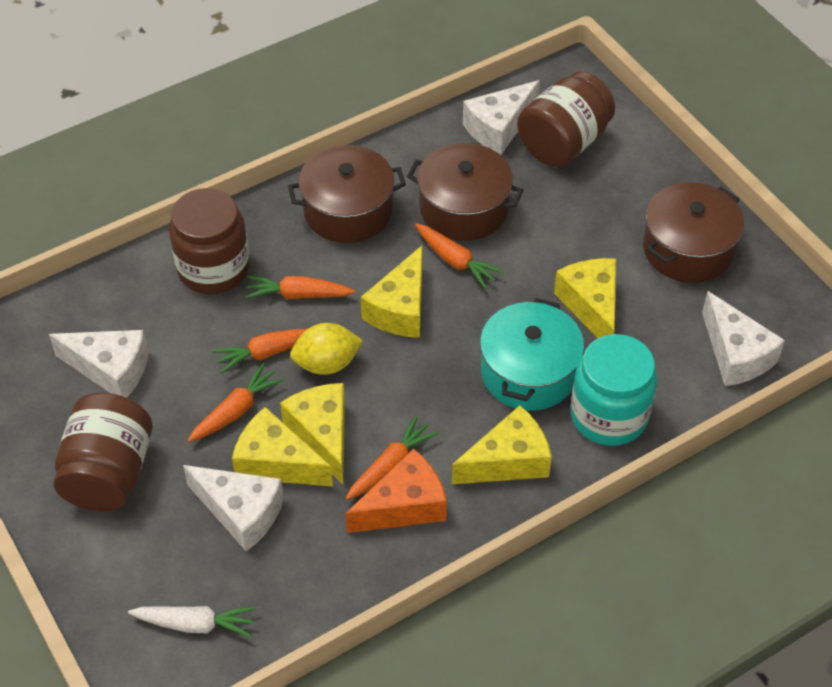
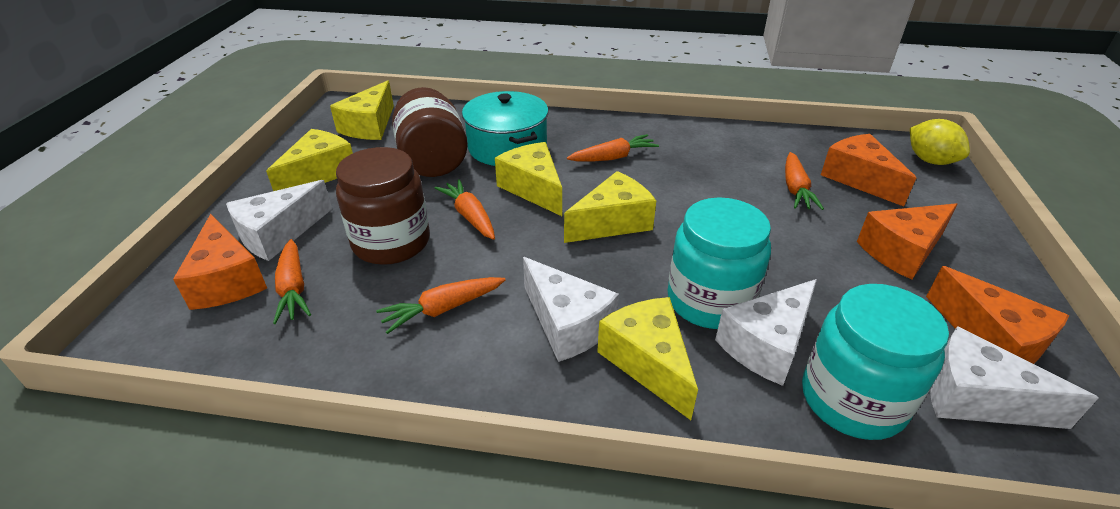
brown jar: [53,393,153,511] [169,188,250,294] [517,71,615,167] = 3 -> [336,147,430,265] [392,87,468,177] = 2
brown pot: [288,145,406,243] [407,143,523,241] [643,182,744,283] = 3 -> none = 0
orange cheese: [346,449,447,533] = 1 -> [173,214,267,310] [821,134,916,206] [857,203,957,280] [926,266,1069,364] = 4
turquoise jar: [570,334,657,446] = 1 -> [667,197,771,329] [802,284,949,440] = 2
white carrot: [128,606,257,638] = 1 -> none = 0

